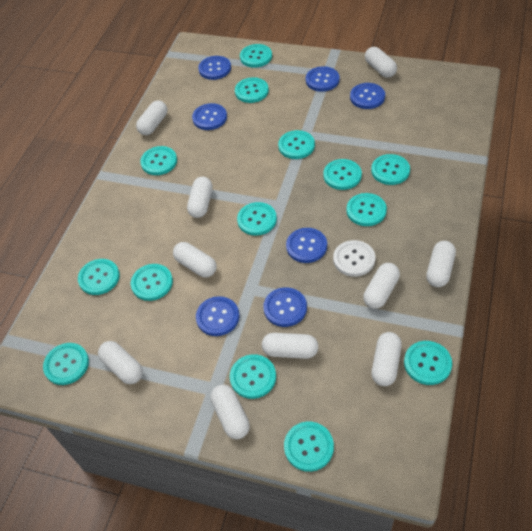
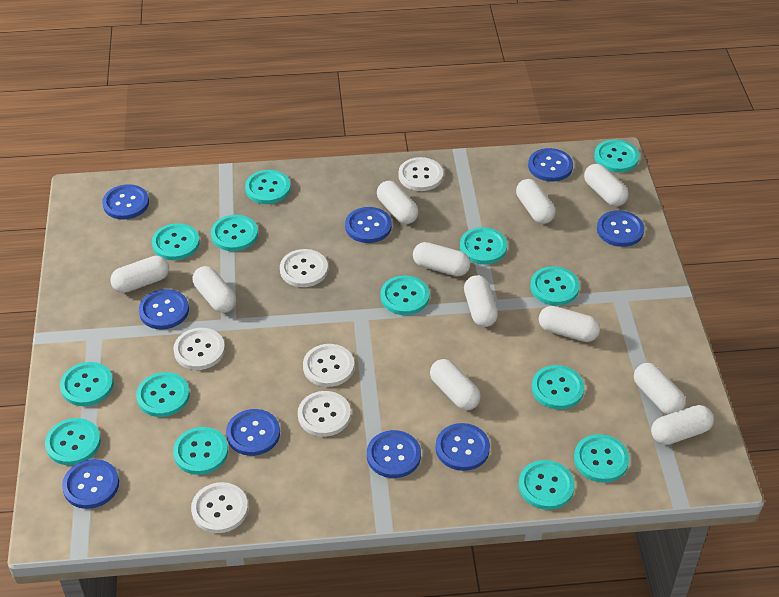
blue button: [192,103,227,130] [196,296,239,336] [198,56,231,80] [263,287,307,327] [286,228,327,263] [306,66,339,92] [350,83,385,109] = 7 -> [62,459,119,509] [102,184,149,220] [139,289,189,330] [226,409,280,456] [345,207,392,243] [367,430,421,478] [436,423,490,471] [528,148,573,182] [597,210,644,247] = 9
white button: [333,240,375,277] = 1 -> [173,328,225,370] [191,482,248,533] [280,249,328,287] [298,391,351,437] [303,344,354,387] [398,157,443,191] = 6
white capsule: [98,341,143,384] [136,100,167,135] [173,242,217,278] [187,177,212,218] [210,384,250,439] [262,333,318,359] [363,263,400,309] [365,47,397,78] [371,332,402,386] [426,241,456,287] = 10 -> [110,256,169,293] [193,266,236,313] [377,181,419,224] [413,242,471,276] [430,359,481,410] [464,275,498,327] [516,179,555,224] [539,306,600,342] [584,164,629,206] [634,363,686,415] [651,405,714,445] = 11

